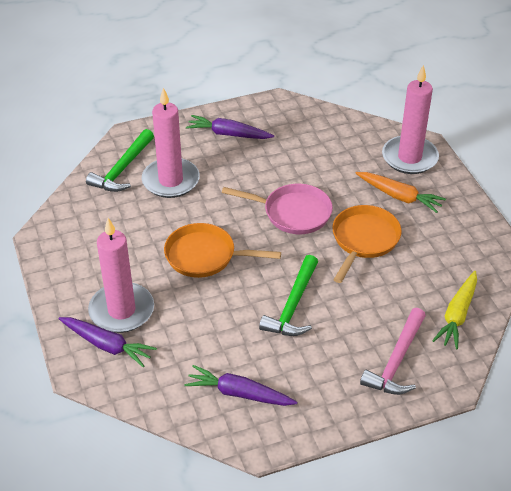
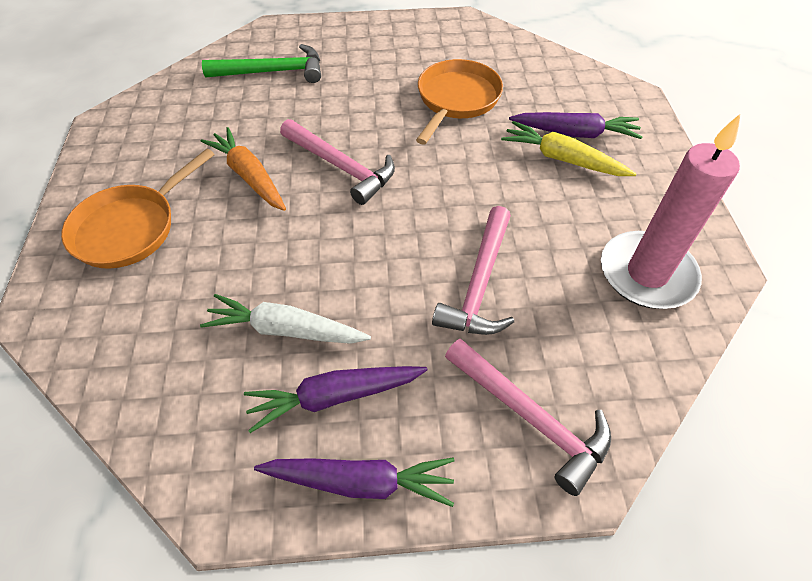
green hammer: [86,129,154,192] [259,255,318,336] = 2 -> [202,44,321,83] = 1
pink candle: [88,218,154,333] [142,88,200,198] [382,65,439,174] = 3 -> [601,113,741,309] = 1
pink hammer: [360,308,426,395] = 1 -> [280,119,395,205] [432,206,514,335] [445,339,611,496] = 3
pink pan: [222,184,333,234] = 1 -> none = 0
white carrot: none = 0 -> [200,294,371,344] = 1

